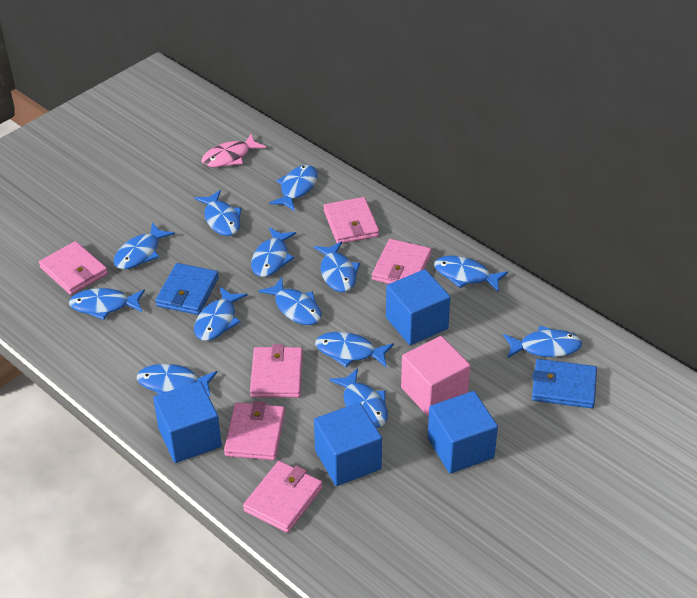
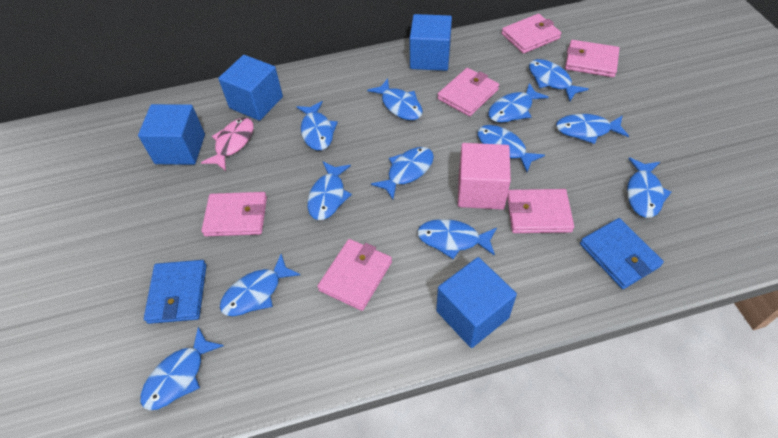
blue fish: [69,288,145,320] [114,223,175,269] [137,364,217,397] [194,190,242,236] [194,287,248,341] [251,227,296,277] [258,277,322,325] [269,165,318,211] [314,241,360,292] [315,332,394,367] [329,368,388,428] [434,256,508,292] [503,326,582,359] = 13 -> [141,327,224,410] [220,254,300,316] [296,101,338,150] [307,162,352,220] [367,78,423,120] [371,147,434,200] [417,219,497,259] [477,125,545,172] [488,83,549,123] [529,59,589,101] [556,114,629,144] [627,158,671,218] = 12

